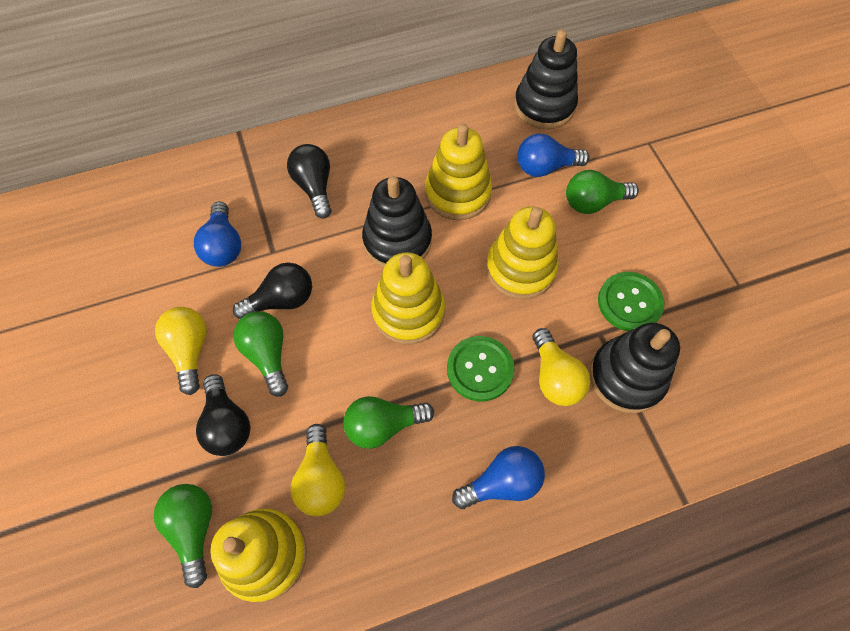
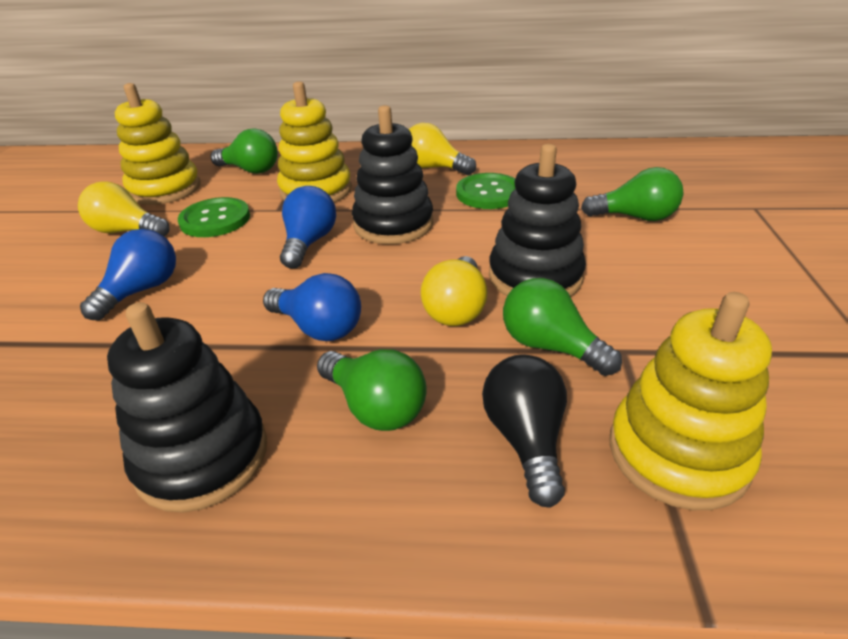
black light bulb: [196,374,250,456] [233,262,312,319] [287,144,332,219] = 3 -> [482,354,567,508] = 1
yellow stacking toy: [210,509,307,602] [371,252,445,344] [425,124,492,220] [486,207,559,299] = 4 -> [115,83,201,205] [277,81,352,202] [609,292,772,510] = 3

